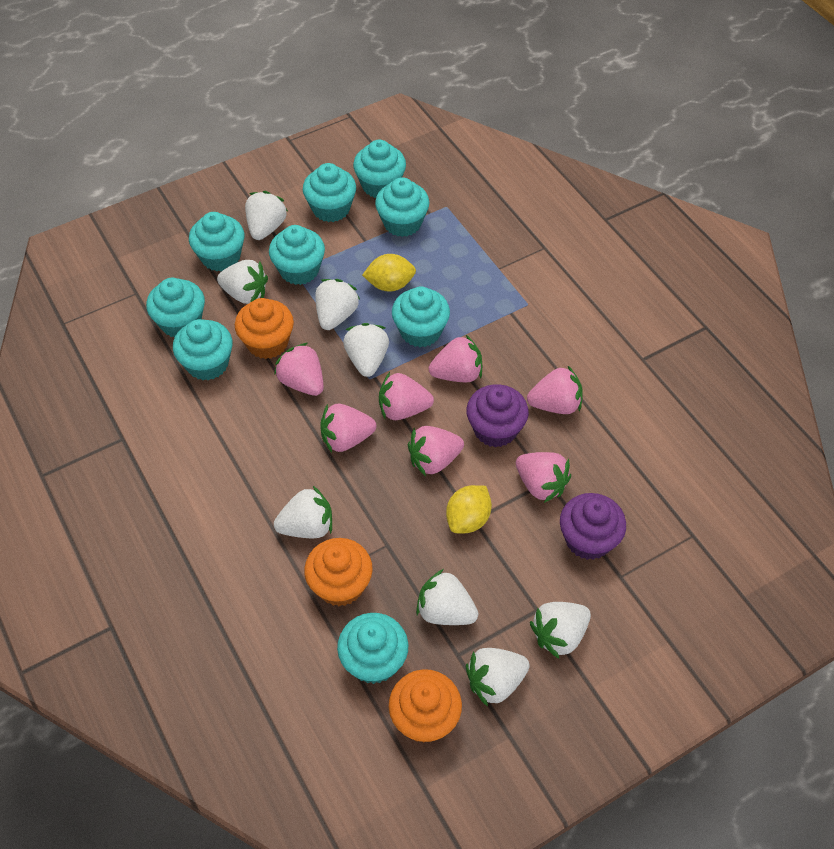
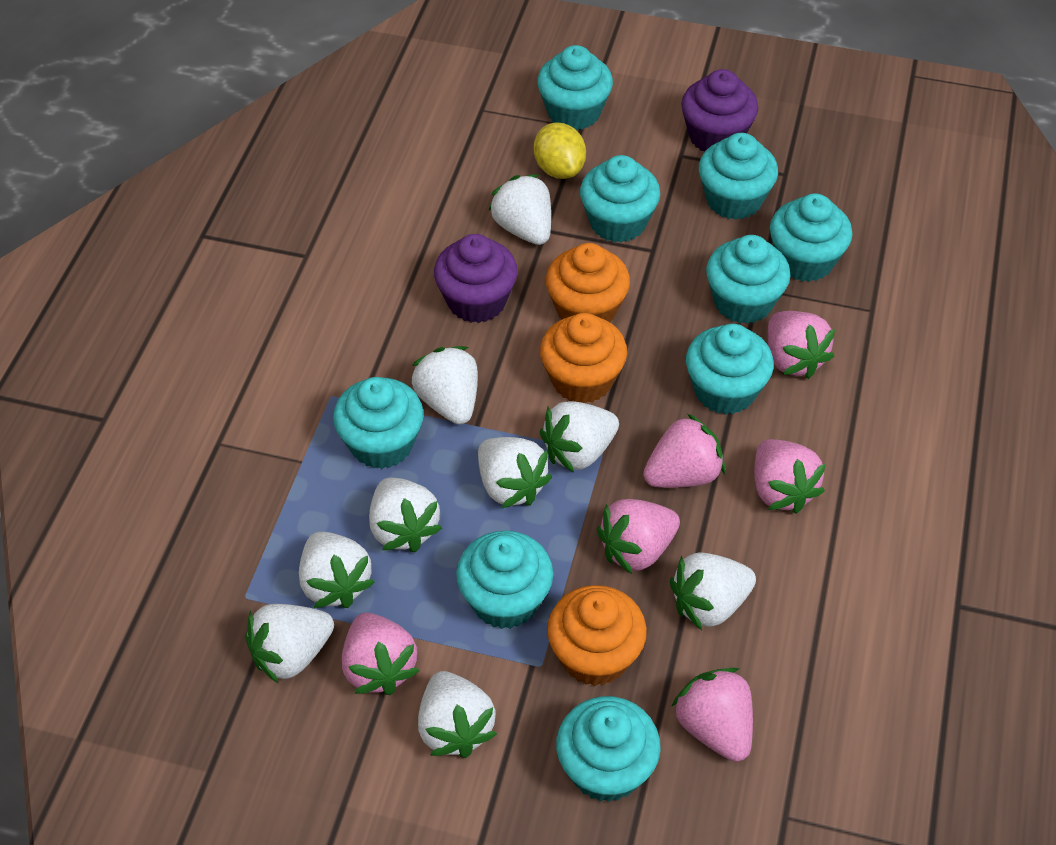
pink strawberry: [274,343,324,396] [320,404,376,452] [379,372,434,420] [408,426,464,476] [429,335,482,382] [516,452,571,503] [527,366,582,414] = 7 -> [342,613,419,695] [597,499,680,574] [643,413,725,488] [671,668,753,762] [754,439,826,514] [767,311,835,379] = 6
white strawberry: [217,260,268,304] [245,191,288,240] [274,486,332,538] [315,279,360,330] [343,323,389,377] [416,569,478,625] [466,648,530,707] [530,602,591,659] = 8 -> [245,604,334,684] [299,532,375,608] [369,478,442,553] [411,346,478,425] [418,671,497,758] [478,437,552,508] [488,174,551,245] [540,401,619,473] [670,552,756,630] = 9
yellow lemon: [362,254,416,292] [446,485,492,533] = 2 -> [534,122,586,179] = 1

